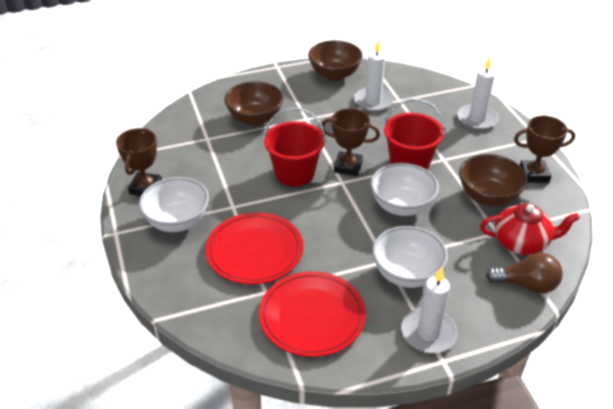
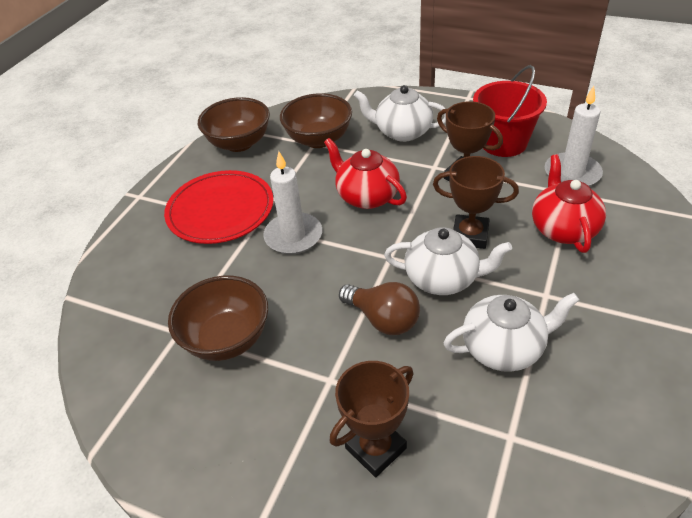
red bucket: [263,107,326,187] [383,99,445,170] = 2 -> [473,65,547,157] = 1
red plate: [205,213,303,284] [259,271,366,357] = 2 -> [164,170,274,244] = 1
red teapot: [480,203,580,255] = 1 -> [324,138,407,209] [532,154,606,253] = 2
white bowl: [139,177,209,232] [371,163,439,216] [372,226,448,288] = 3 -> none = 0
white candle: [354,40,394,112] [401,266,458,353] [457,56,499,130] = 3 -> [263,151,322,255] [545,86,603,186] = 2
white teapot: none = 0 -> [354,85,446,142] [384,227,512,295] [443,293,579,372] = 3

